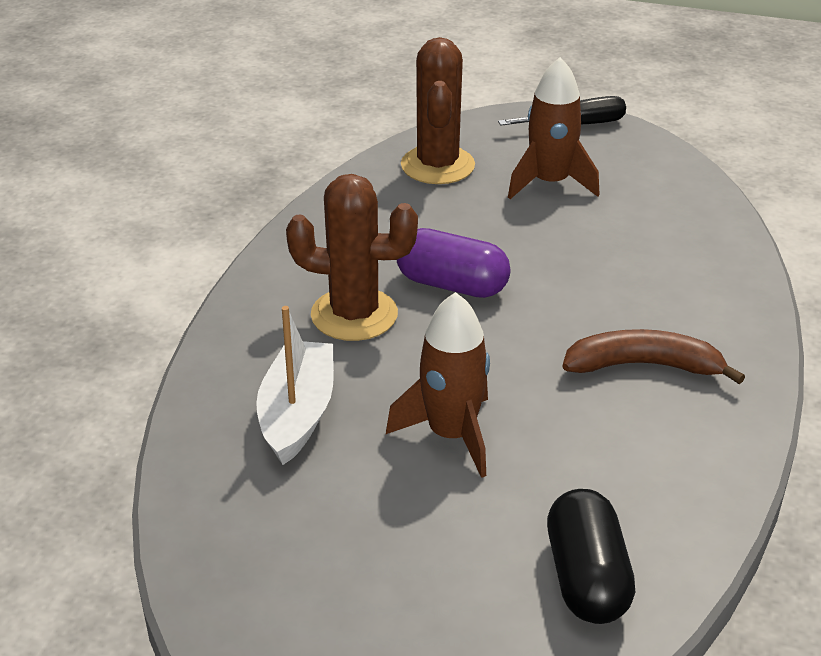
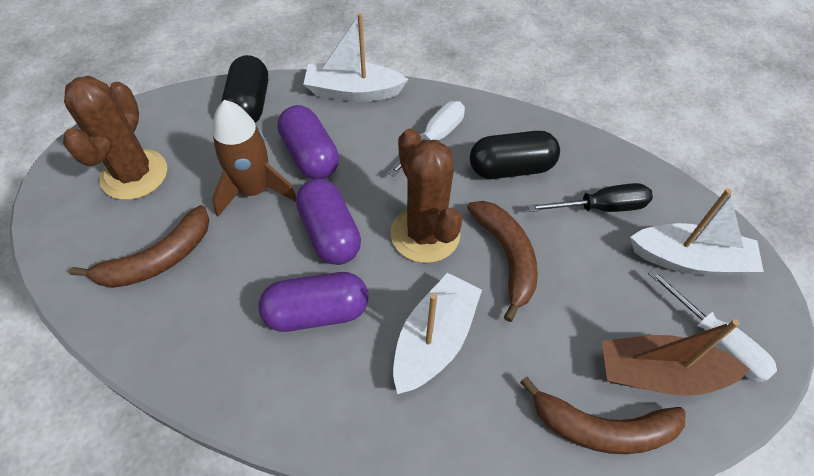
black capsule: [547,489,635,624] = 1 -> [221,55,268,123] [470,131,560,179] = 2
brown banana: [563,329,745,384] = 1 -> [70,205,209,288] [467,201,538,322] [520,377,686,454] = 3
brown boat: none = 0 -> [602,319,749,396] = 1
brown rocket: [386,292,490,478] [508,57,600,199] = 2 -> [212,100,296,217] = 1
purple capsule: [397,228,511,298] = 1 -> [258,272,368,332] [278,105,339,179] [296,179,361,265] = 3
white boat: [256,306,334,465] = 1 -> [303,13,409,102] [393,273,482,394] [630,188,764,276] = 3
white screwdriver: none = 0 -> [388,101,465,177] [648,269,777,383] = 2

